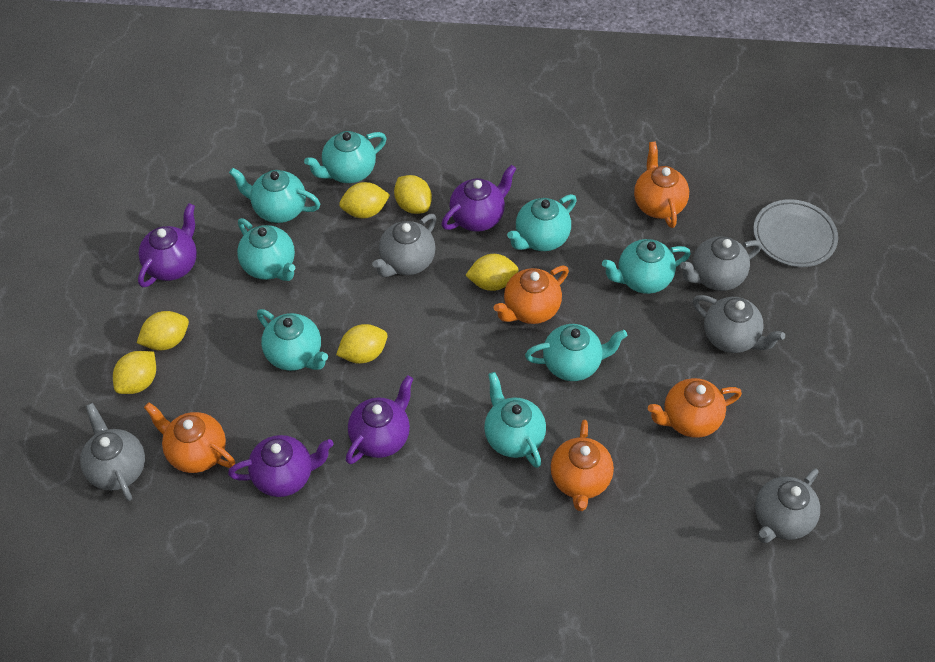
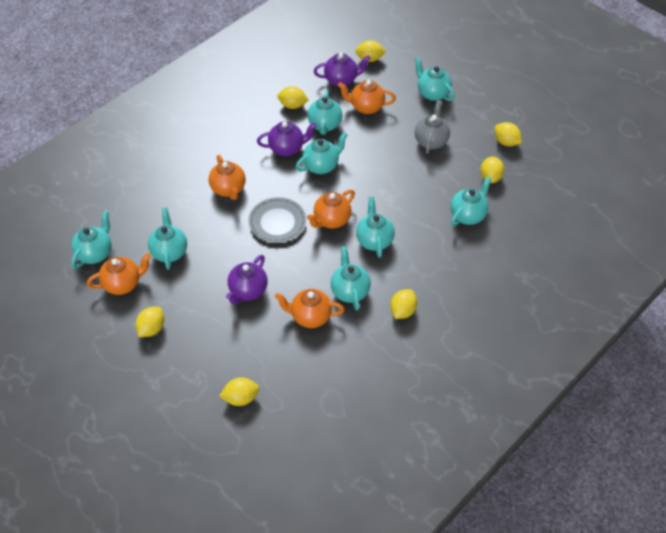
grey teapot: [80,403,145,501] [372,214,437,277] [680,236,762,291] [693,295,785,353] [755,468,820,543] = 5 -> [415,100,450,154] = 1
purple teapot: [138,203,197,287] [228,435,334,497] [346,375,413,464] [442,165,516,232] = 4 -> [226,255,268,305] [257,121,317,156] [314,53,371,87] = 3
yellow lemon: [113,351,156,394] [137,311,189,350] [336,324,388,364] [339,182,390,218] [394,175,432,214] [465,254,519,291] = 6 -> [135,307,164,337] [219,378,260,406] [277,86,309,109] [355,40,386,62] [390,289,417,319] [480,157,504,183] [495,122,522,147] = 7

